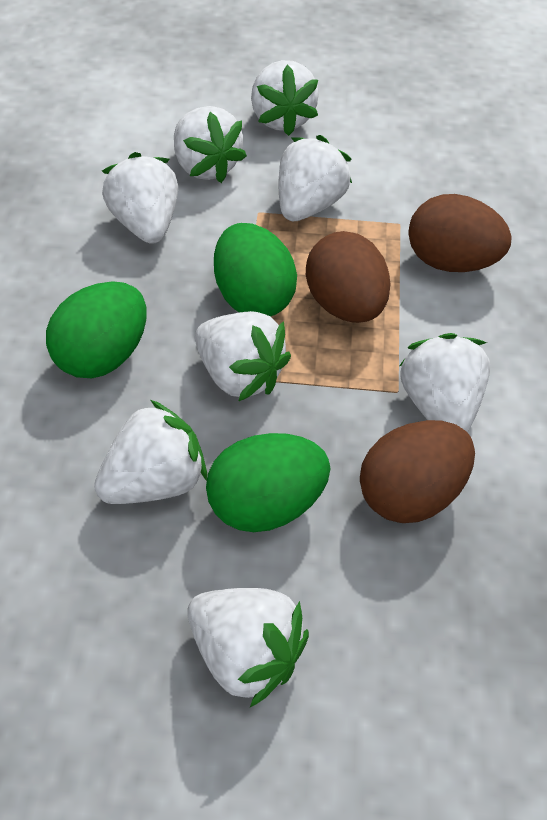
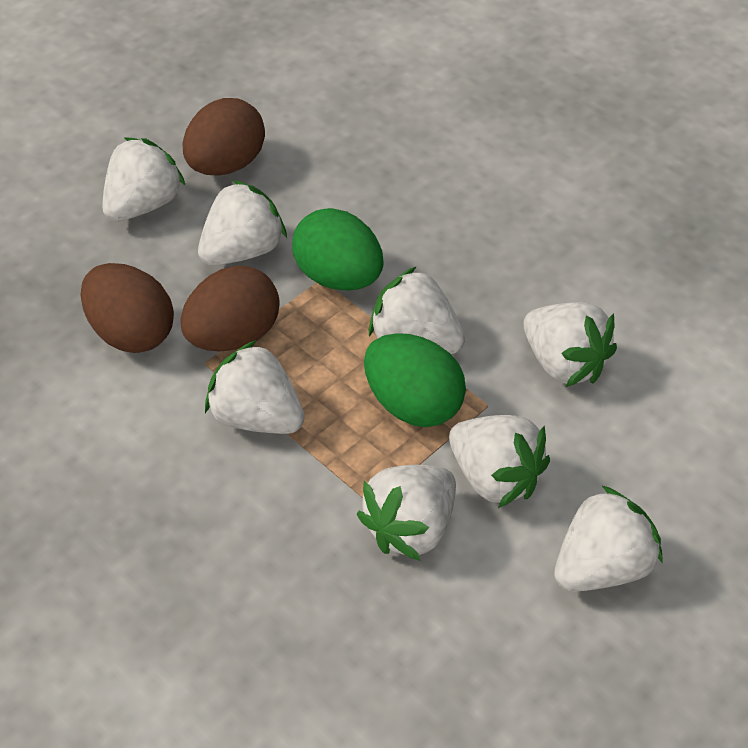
green egg: [46,281,147,378] [206,433,330,532] [214,223,297,317] = 3 -> [292,208,384,291] [364,333,466,427] = 2

